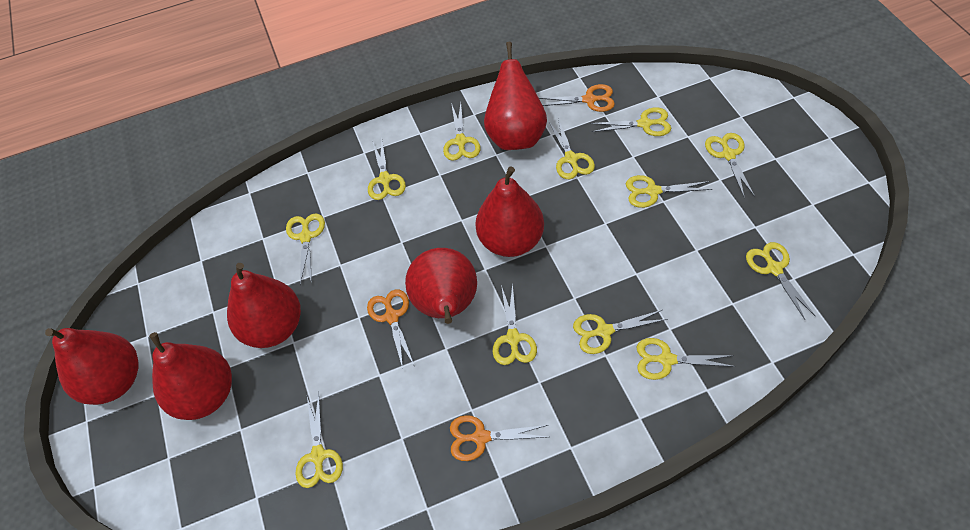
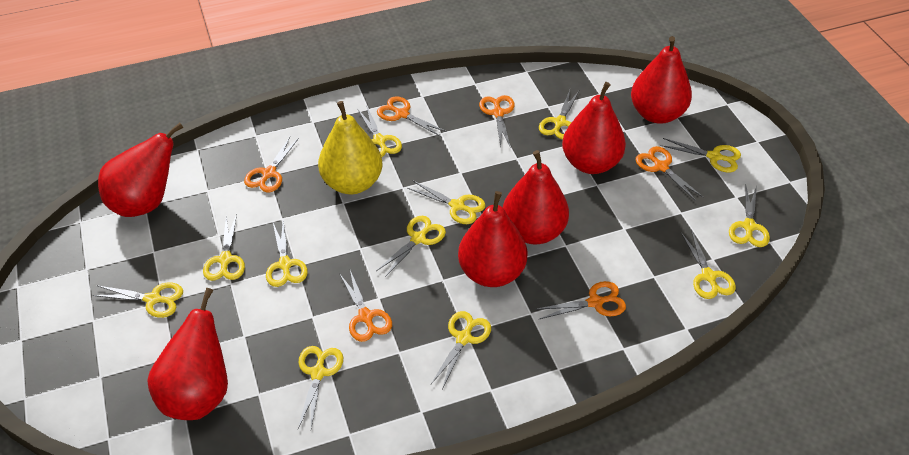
orange scissors: [367,290,414,369] [450,415,548,461] [539,84,615,112] = 3 -> [244,137,299,192] [339,270,392,342] [377,96,447,137] [479,95,515,148] [535,281,626,319] [636,146,703,201] = 6
yellow pear: none = 0 -> [318,101,383,194] = 1

